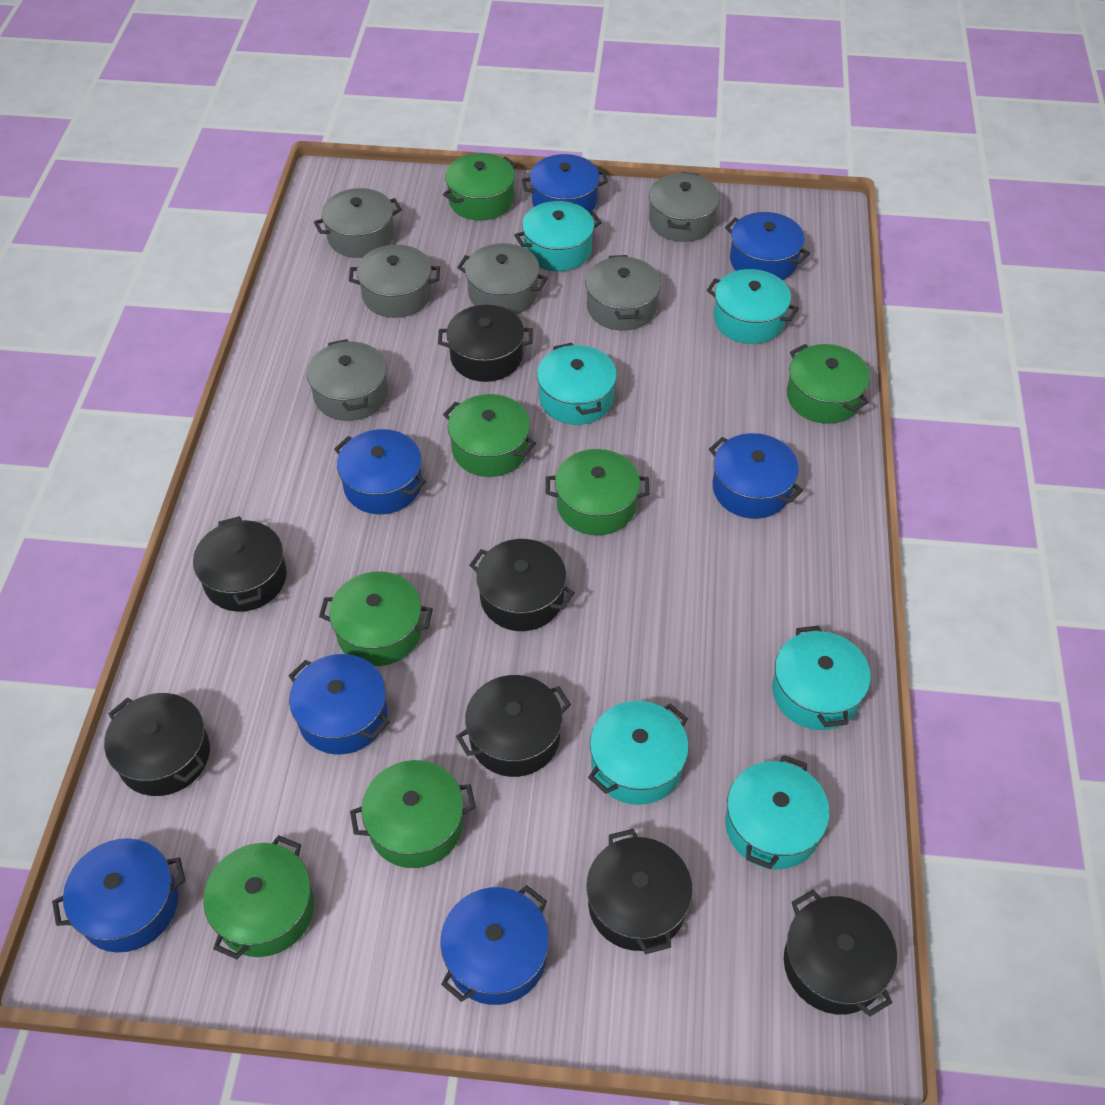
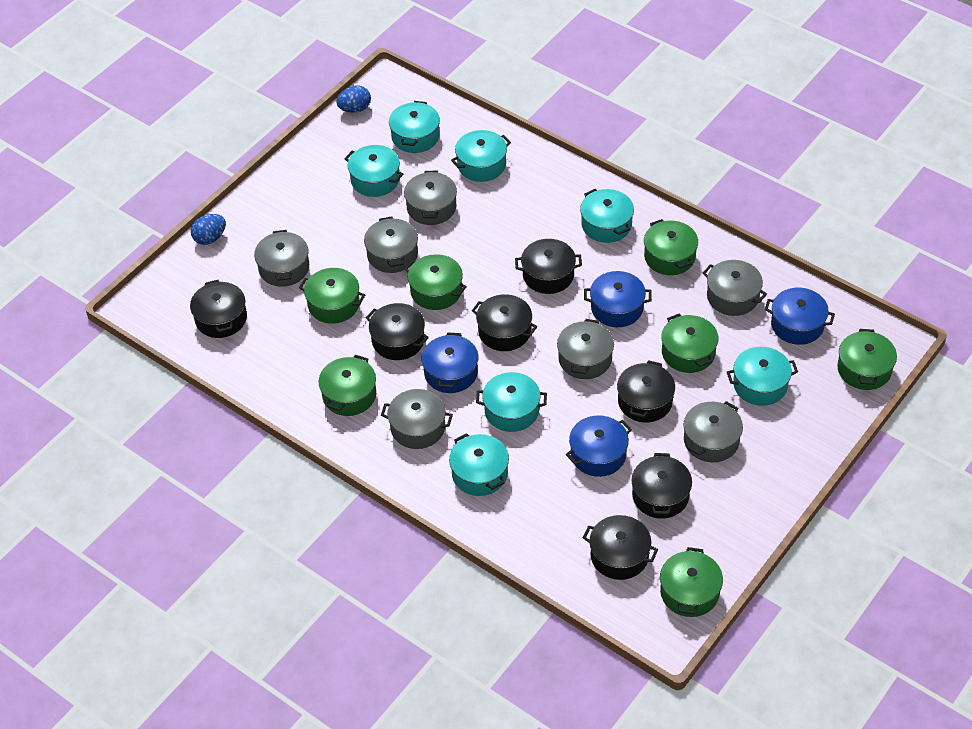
blue egg: none = 0 -> [191,214,226,245] [337,86,371,113] = 2
blue pot: [52,838,185,953] [289,654,390,754] [334,429,426,514] [440,885,549,1005] [522,154,608,212] [709,433,803,519] [725,212,810,280] = 7 -> [421,332,478,393] [566,415,632,477] [584,271,652,327] [765,288,835,345] = 4
grey pot: [307,339,388,421] [314,188,402,258] [349,245,440,318] [457,243,548,315] [586,255,661,331] [649,172,720,242] = 6 -> [254,230,309,287] [364,217,418,273] [381,389,453,449] [404,171,457,225] [557,319,614,379] [683,401,743,462] [703,260,767,316] = 7
turquoise pot: [514,201,602,271] [537,343,617,425] [588,701,689,805] [707,269,799,344] [725,755,830,869] [772,626,871,730] = 6 -> [344,145,403,197] [389,101,440,153] [449,433,509,496] [451,130,511,182] [476,372,547,432] [580,189,634,243] [727,347,798,406] = 7

